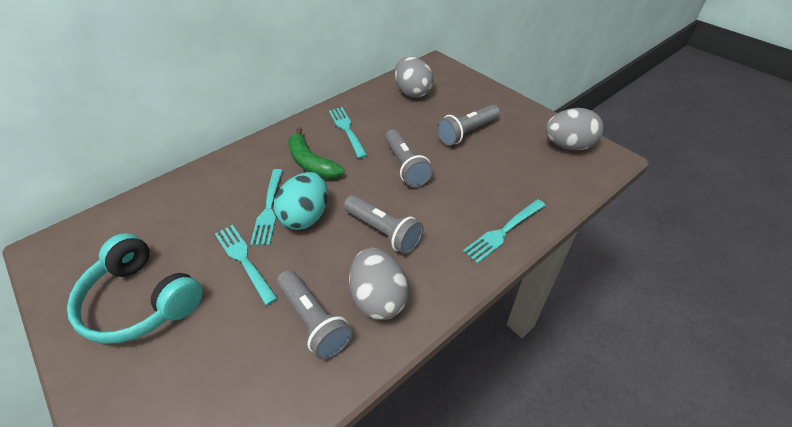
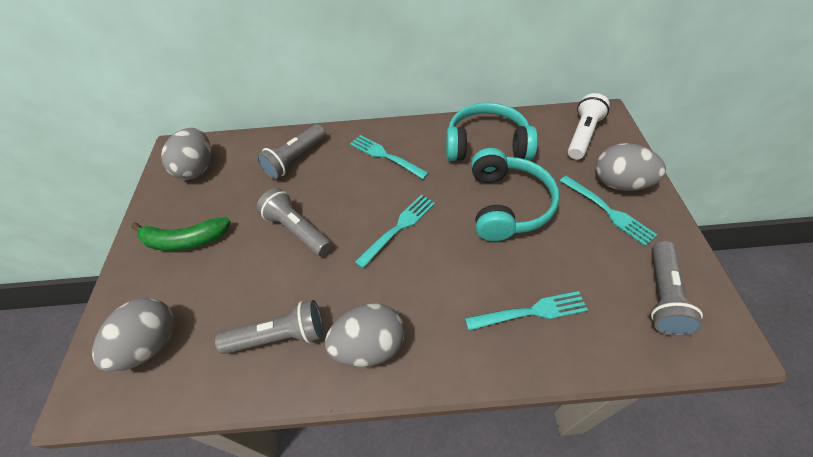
grey egg: [349,248,409,320] [395,56,434,98] [545,108,603,150] = 3 -> [92,298,174,372] [161,128,211,180] [325,303,405,367] [596,143,666,191] = 4
turquoise egg: [274,172,328,230] = 1 -> none = 0
turquoise headphones: [67,233,203,344] = 1 -> [446,102,538,161] [471,148,560,241] = 2
white flashlight: none = 0 -> [568,93,610,159] = 1

